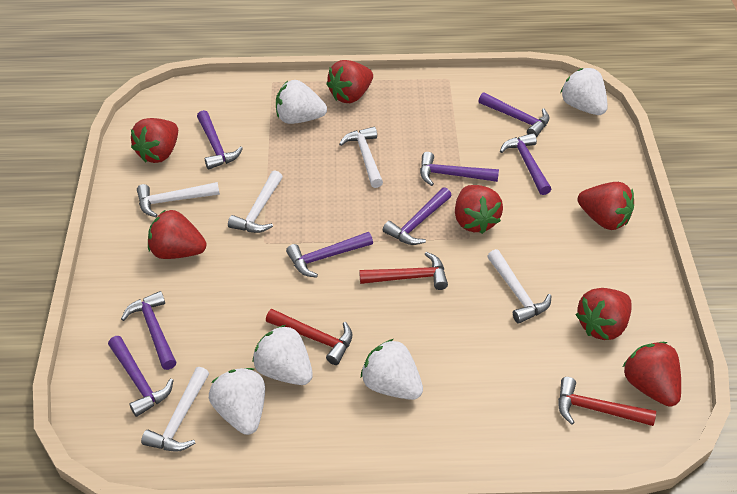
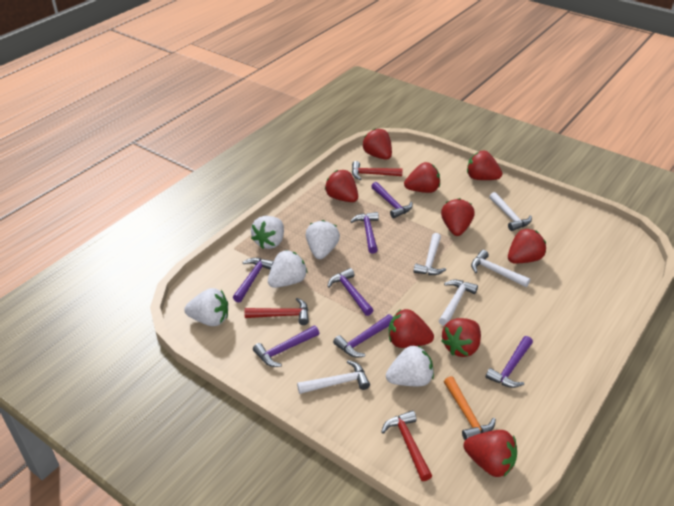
orange hammer: none = 0 -> [444,376,496,440] = 1
purple hammer: [108,336,174,417] [121,291,176,370] [197,110,243,170] [286,232,373,278] [383,187,452,245] [420,152,499,186] [478,92,549,138] [500,133,551,195] = 8 -> [233,258,274,302] [253,326,319,367] [327,268,373,316] [333,314,393,357] [350,212,379,254] [371,182,413,219] [486,336,533,388] = 7
red strawberry: [131,118,178,163] [148,210,207,259] [326,60,373,103] [455,185,503,234] [575,288,632,340] [578,182,634,230] [623,342,681,407] = 7 -> [325,170,358,202] [362,128,392,160] [389,309,434,348] [404,162,440,193] [441,198,475,236] [441,318,481,357] [464,430,517,477] [467,150,502,180] [508,229,546,263] = 9

